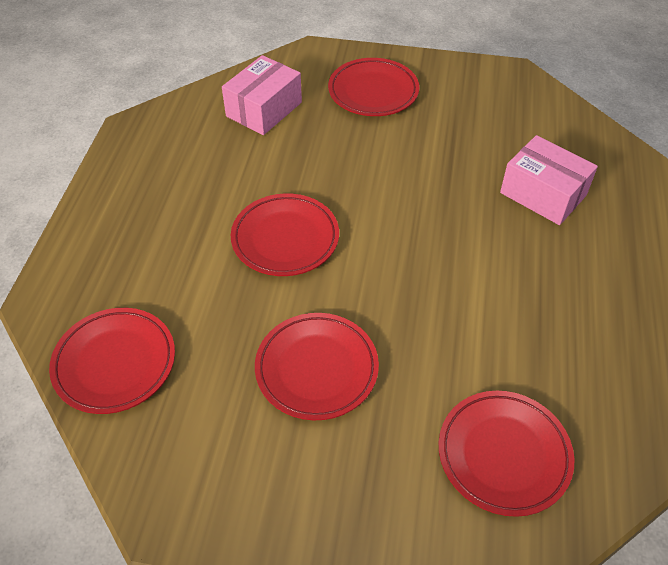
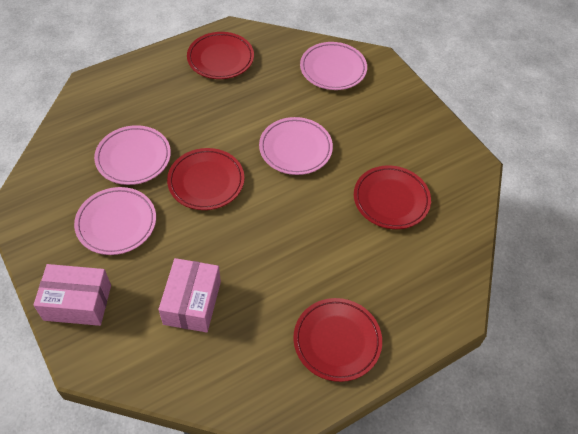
pink plate: none = 0 -> [74,187,156,255] [94,125,171,185] [259,117,333,175] [300,42,367,90] = 4
red plate: [49,308,175,414] [231,193,339,276] [255,313,379,420] [328,58,419,116] [439,391,574,517] = 5 -> [167,148,244,210] [187,32,254,79] [293,298,382,382] [354,165,431,229] = 4

